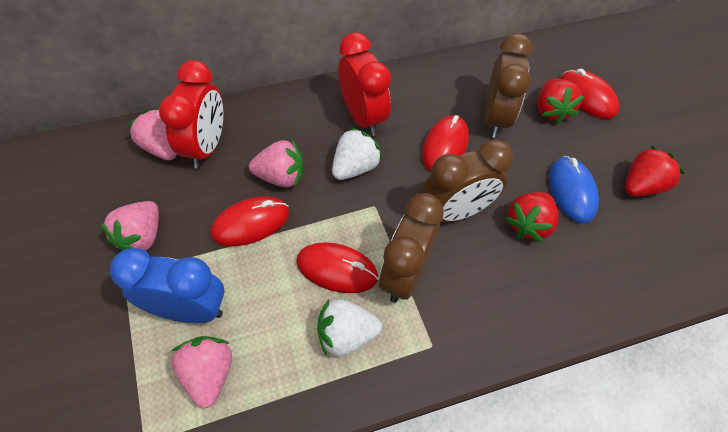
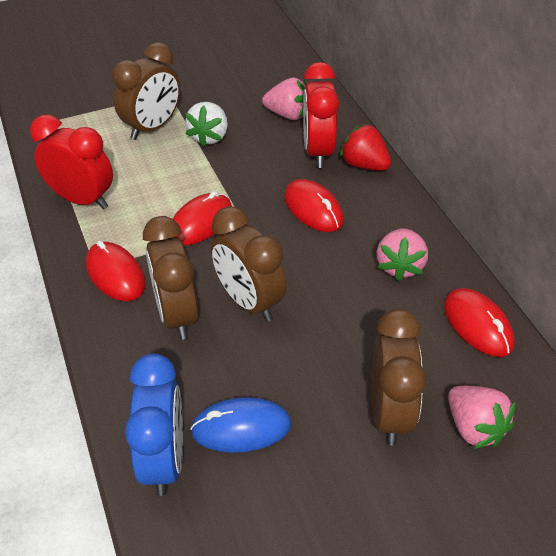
brown clock: [379,193,444,303] [423,139,513,222] [484,33,532,138] = 3 -> [112,42,180,140] [143,216,199,340] [211,206,287,322] [372,308,426,445] = 4
pink strawberry: [100,201,159,251] [128,108,177,160] [171,336,232,408] [249,140,303,188] = 4 -> [262,78,306,120] [377,229,428,281] [448,386,515,449] = 3
red strawberry: [505,192,558,243] [538,79,584,124] [625,146,685,196] = 3 -> [340,124,391,171] = 1
white strawberry: [317,299,382,356] [332,127,382,180] = 2 -> [185,102,228,147] = 1

